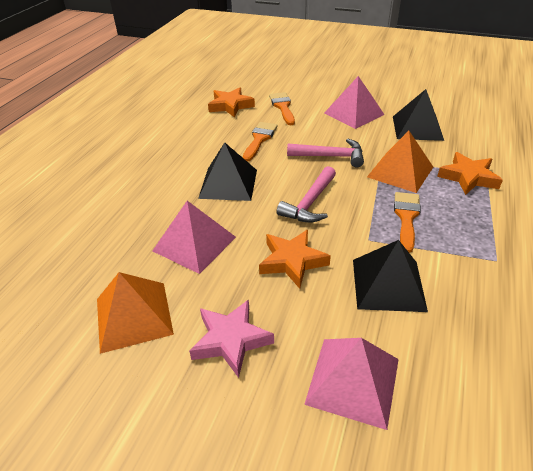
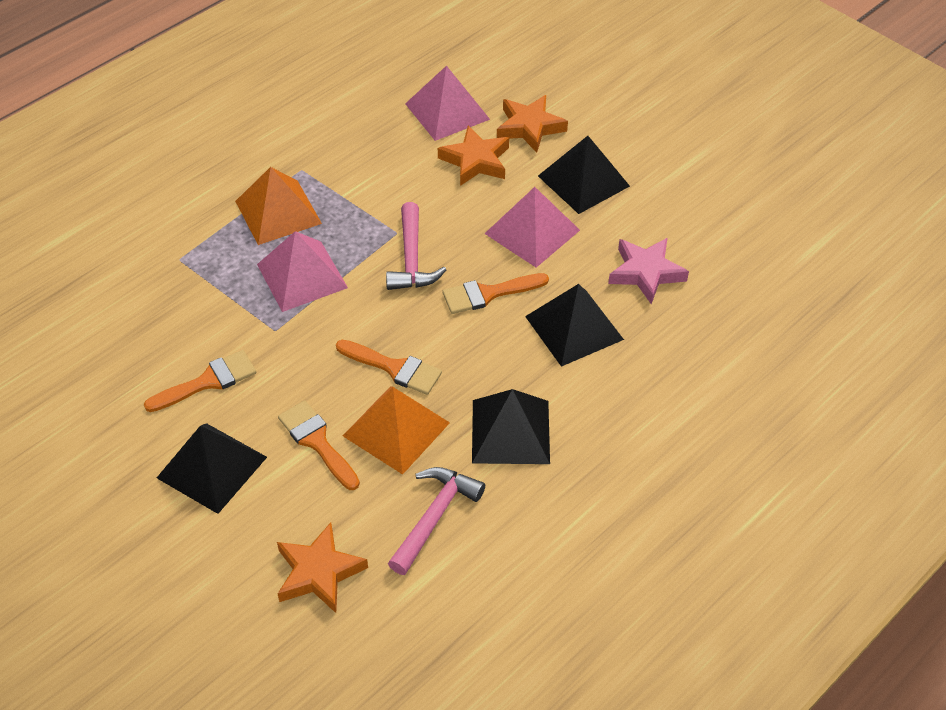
black pyramid: [198,142,257,201] [353,240,428,312] [393,89,444,141] = 3 -> [157,423,267,514] [472,389,550,464] [525,284,624,367] [538,136,630,214] = 4
orange brush: [243,122,278,162] [269,92,295,125] [394,192,421,253] = 3 -> [144,350,256,412] [278,400,360,490] [336,340,442,395] [443,273,549,314] = 4

